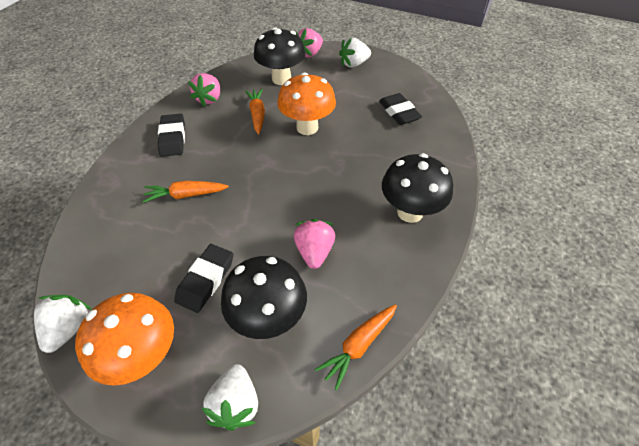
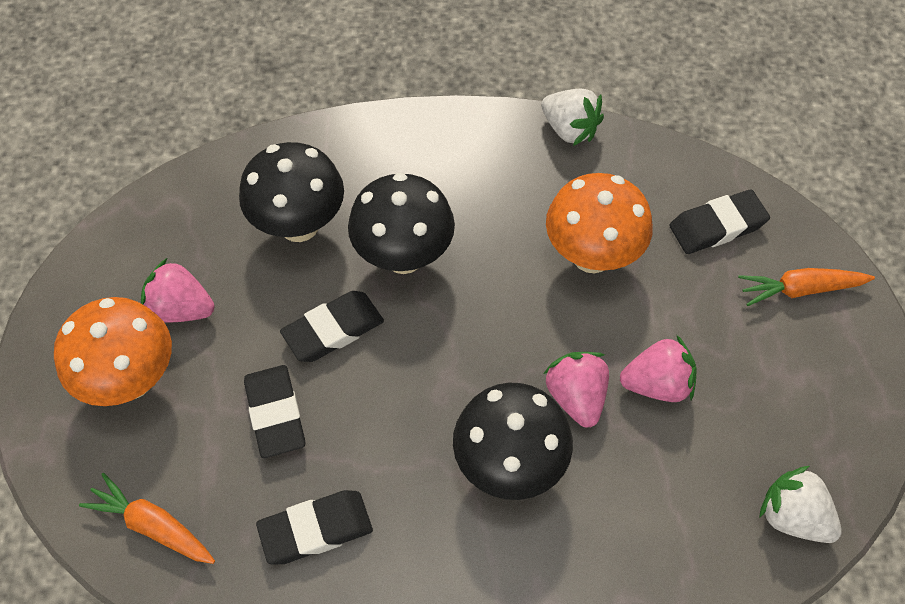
black eraser: [158,114,185,157] [174,244,233,313] [379,93,422,125] = 3 -> [244,365,305,458] [256,490,373,565] [280,291,384,362] [669,190,770,254] = 4
orange carrot: [142,181,229,203] [245,89,265,134] [315,305,397,390] = 3 -> [79,473,215,564] [738,268,875,306] = 2
white strawberry: [34,295,92,353] [201,364,258,431] [339,38,371,68] = 3 -> [541,88,604,146] [759,466,842,543] = 2

